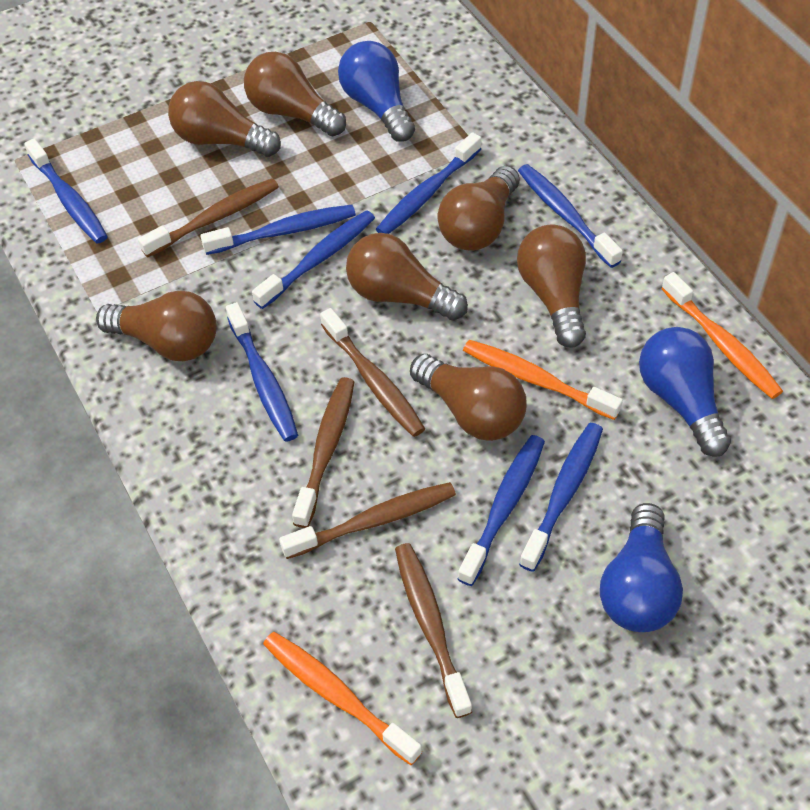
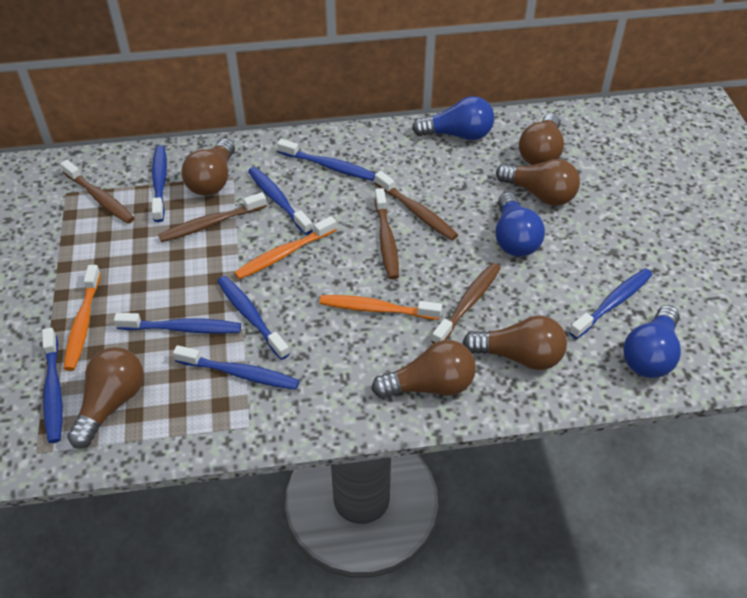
brown light bulb: [96,291,217,361] [168,81,281,157] [244,52,346,136] [346,233,468,320] [410,354,526,441] [438,166,520,251] [517,224,586,348] = 7 -> [67,347,144,448] [181,138,235,196] [372,340,476,398] [463,316,567,370] [496,159,580,206] [519,114,564,165] = 6

